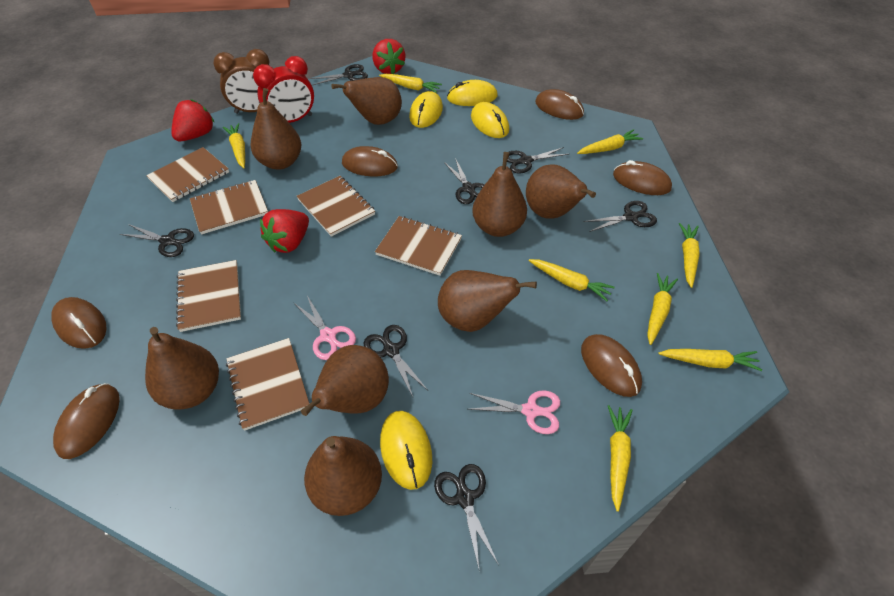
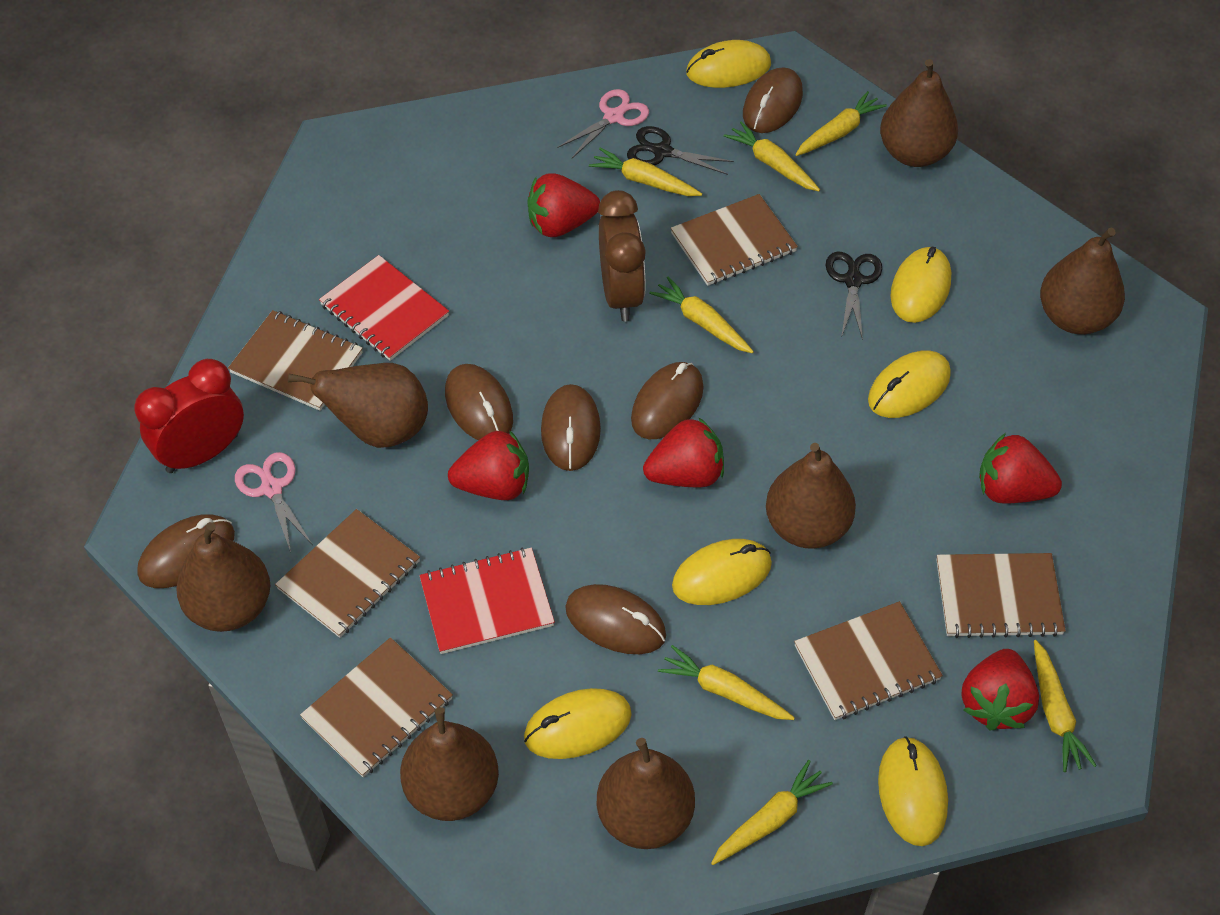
black scissors: [120,224,194,257] [309,64,368,85] [364,325,428,397] [434,464,499,568] [444,158,484,204] [507,147,569,173] [584,201,657,232] = 7 -> [627,126,734,175] [826,251,882,340] = 2
brown pear: [145,327,219,410] [251,88,301,170] [301,345,389,416] [304,436,382,516] [331,77,402,125] [438,270,537,332] [472,152,527,237] [526,164,596,219] = 8 -> [176,522,270,632] [288,363,428,448] [400,707,499,821] [597,738,695,849] [766,443,856,549] [880,59,958,167] [1040,228,1125,334] = 7
red notebook: none = 0 -> [319,255,449,361] [419,547,555,654] = 2
red strawberry: [171,99,215,141] [260,209,309,253] [373,39,405,74] = 3 -> [448,430,529,500] [527,174,600,237] [643,417,724,487] [961,649,1039,731] [979,433,1062,504] = 5
yellow carrot: [223,123,245,168] [379,74,442,93] [528,259,615,301] [577,129,643,154] [608,405,633,512] [647,273,678,345] [658,349,762,371] [679,223,699,288] = 8 -> [589,148,702,196] [649,277,754,353] [658,645,795,720] [711,760,833,865] [724,121,820,191] [795,91,887,156] [1034,640,1097,772] = 7
yellow mouse: [380,411,432,490] [409,91,443,128] [447,80,498,106] [471,102,509,138] = 4 -> [524,688,632,759] [672,539,772,605] [686,40,771,88] [868,350,951,418] [878,736,948,846] [891,247,951,323] = 6

